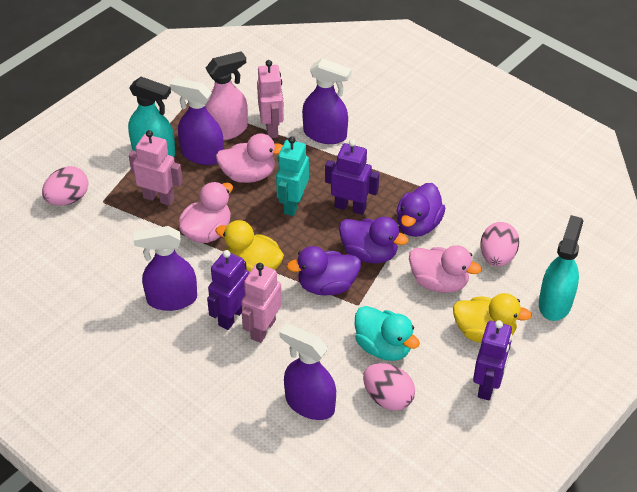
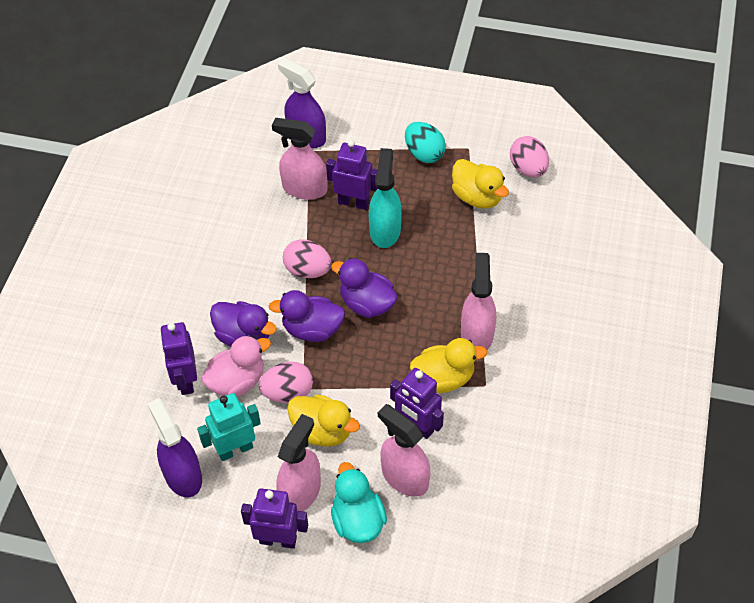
pink duck: [179,182,233,243] [216,133,283,183] [409,245,482,293] = 3 -> [201,335,271,397] = 1
pink robot: [129,130,183,206] [241,263,282,343] [257,60,284,138] = 3 -> none = 0
pink spray bottle: [206,51,248,141] = 1 -> [272,118,327,200] [276,414,321,511] [378,404,431,497] [461,253,496,350] = 4
purple robot: [207,250,249,330] [325,139,379,215] [473,320,512,400] = 3 -> [160,322,197,395] [241,488,308,549] [326,140,378,210] [390,368,444,439] = 4
purple spray bottle: [133,226,197,311] [170,78,224,165] [279,324,336,420] [302,59,352,144] = 4 -> [147,398,202,497] [278,58,326,148] = 2
turquoise egg: none = 0 -> [405,122,446,163] = 1
turquoise spray bottle: [128,77,175,157] [539,215,583,321] = 2 -> [369,148,402,248] = 1
yellow duck: [215,220,284,273] [453,293,532,343] = 2 -> [287,394,360,447] [410,338,487,393] [452,159,509,209] = 3

